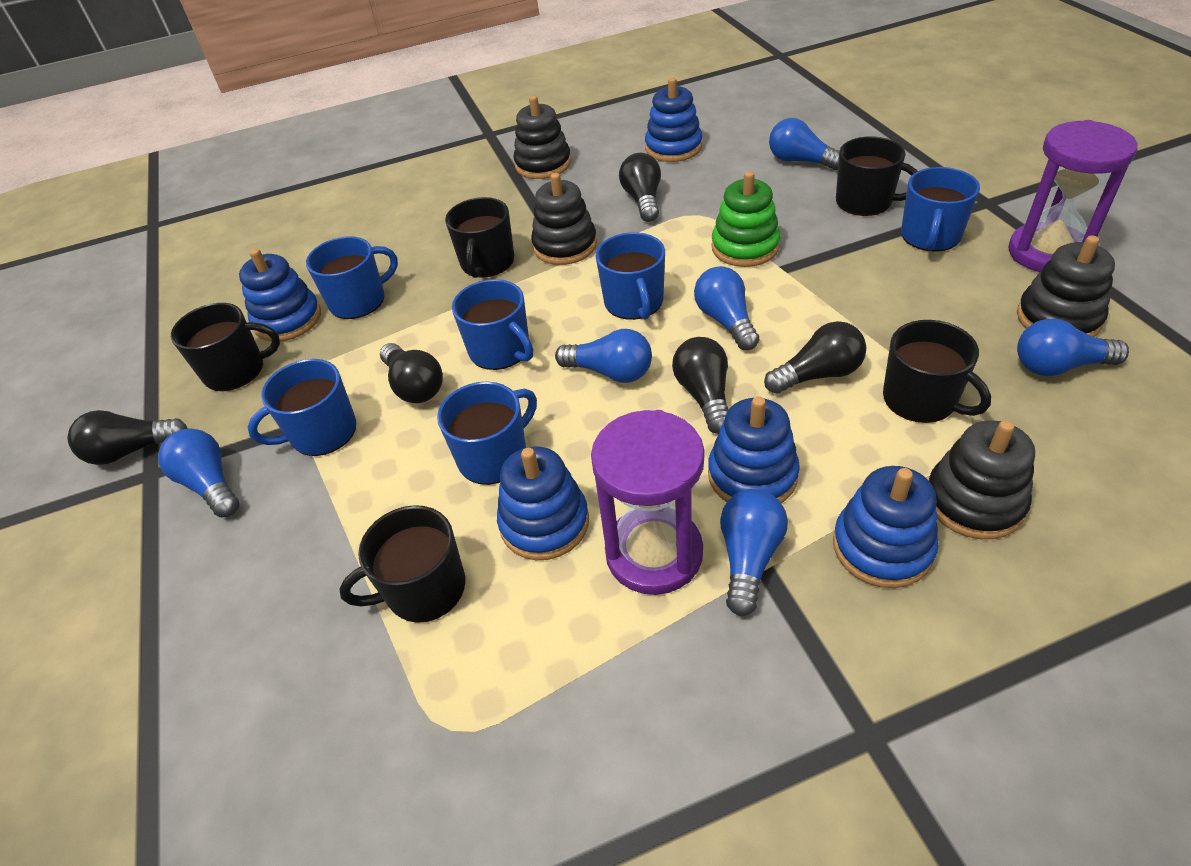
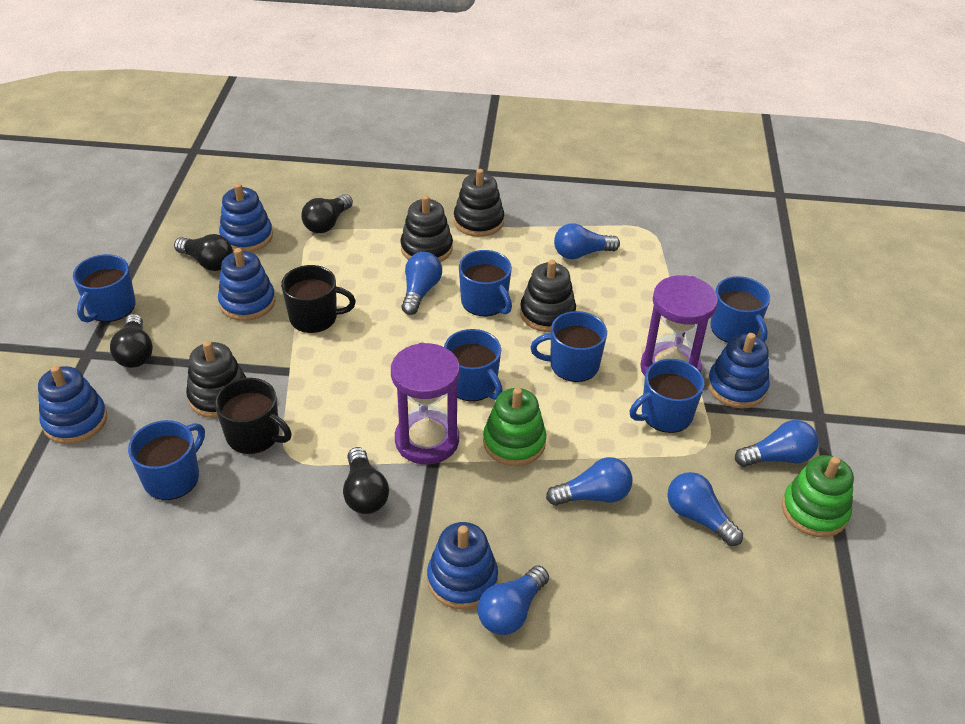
black light bulb: [68,410,188,465] [380,343,443,403] [619,153,661,222] [672,337,728,434] [764,321,866,394] = 5 -> [110,314,153,368] [174,234,233,271] [301,194,353,233] [343,447,389,514] = 4
black mug: [171,303,280,391] [339,505,465,623] [445,197,514,278] [836,136,918,216] [883,320,991,423] = 5 -> [215,378,292,454] [281,265,356,333] = 2
blue mug: [248,359,356,456] [306,236,398,319] [437,382,537,485] [452,279,533,370] [596,232,665,320] [901,167,980,252] = 6 -> [73,254,136,323] [128,420,205,500] [444,329,503,401] [459,250,512,316] [530,311,607,382] [630,359,705,433] [710,276,770,343] = 7
green stacking toy: [712,171,781,267] = 1 -> [483,388,546,466] [782,455,854,537] = 2

